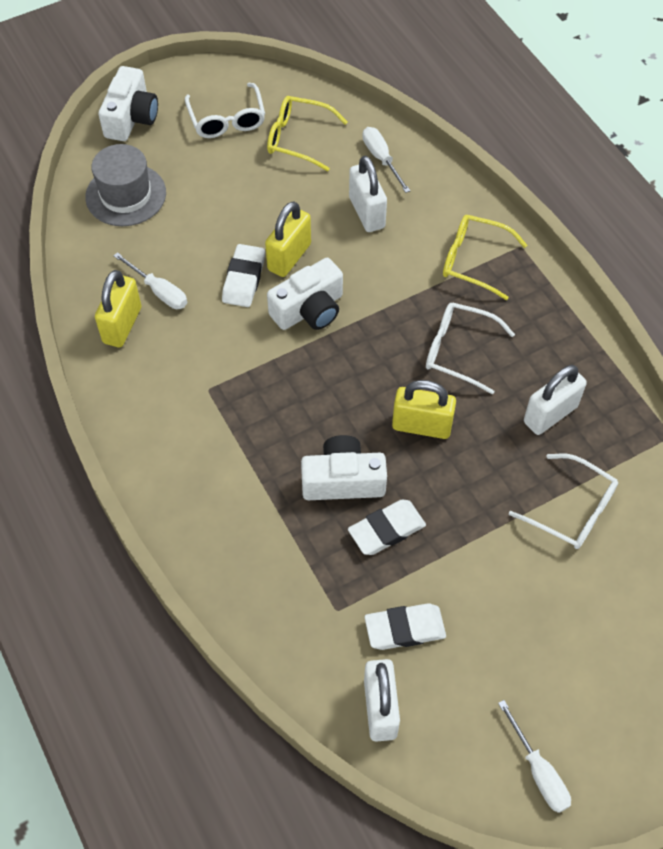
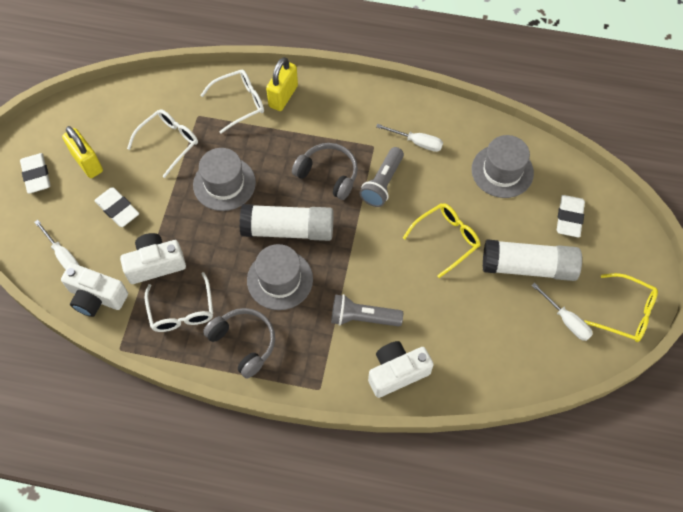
grey flashlight: none = 0 -> [331,294,403,327] [359,147,404,207] = 2
grey hat: [85,144,166,226] = 1 -> [193,148,256,211] [247,244,313,310] [471,135,534,198] = 3
grey headphones: none = 0 -> [203,308,275,379] [292,143,358,200] = 2
white glue stick: none = 0 -> [240,204,334,241] [483,239,582,281] = 2
white padlock: [349,156,387,232] [364,659,400,742] [524,365,587,435] = 3 -> none = 0
yellow padlock: [95,270,141,347] [265,201,311,277] [392,380,456,439] = 3 -> [62,126,103,178] [266,57,298,111] = 2

